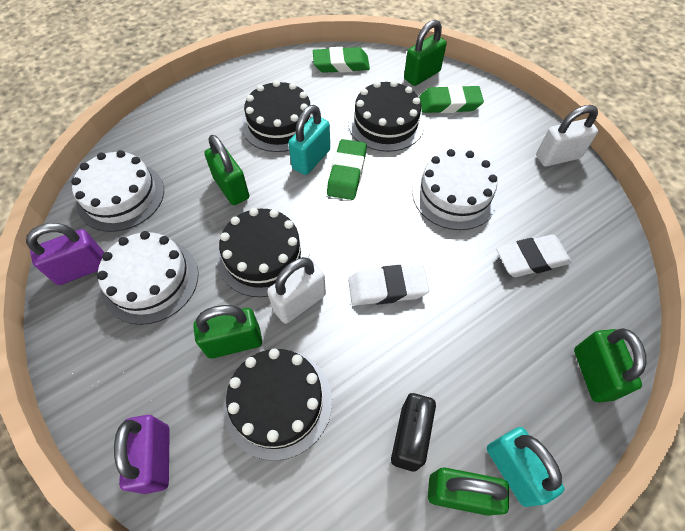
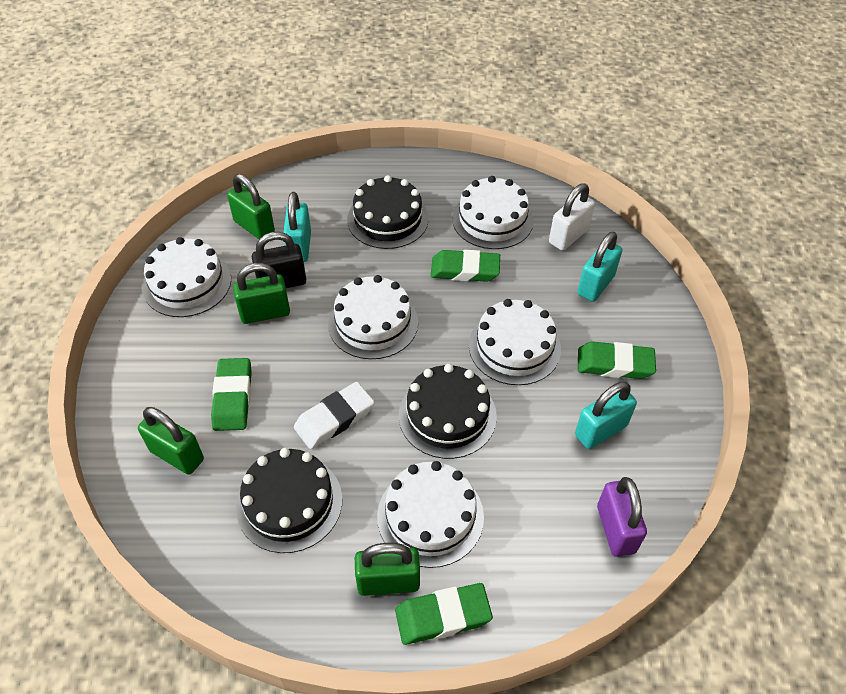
black cake: [217,208,309,297] [223,349,332,461] [241,80,313,152] [348,80,425,152] = 4 -> [236,448,342,553] [347,175,429,249] [399,364,497,459] = 3
green eraser: [313,47,370,73] [327,139,367,200] [419,85,484,113] = 3 -> [211,358,252,431] [395,583,493,645] [431,250,500,282] [578,341,656,379] = 4
green padlock: [193,305,262,359] [204,135,250,205] [404,20,447,86] [428,467,509,516] [574,328,647,402] = 5 -> [138,407,204,475] [227,174,275,239] [233,263,290,324] [355,543,420,596] = 4
purple padlock: [26,223,104,285] [114,415,170,494] = 2 -> [597,477,647,557] = 1
turquoise padlock: [288,105,330,175] [487,427,564,507] = 2 -> [283,192,311,262] [575,381,637,449] [577,232,622,302] = 3
white cake: [71,150,164,232] [97,231,198,325] [412,149,498,230] = 3 -> [143,237,231,317] [328,275,418,359] [377,461,484,568] [452,176,533,249] [469,299,561,385] = 5
white eraser: [348,264,429,306] [496,234,572,277] = 2 -> [294,382,375,449] = 1
white padlock: [267,257,326,324] [536,105,598,167] = 2 -> [549,183,595,251] = 1

